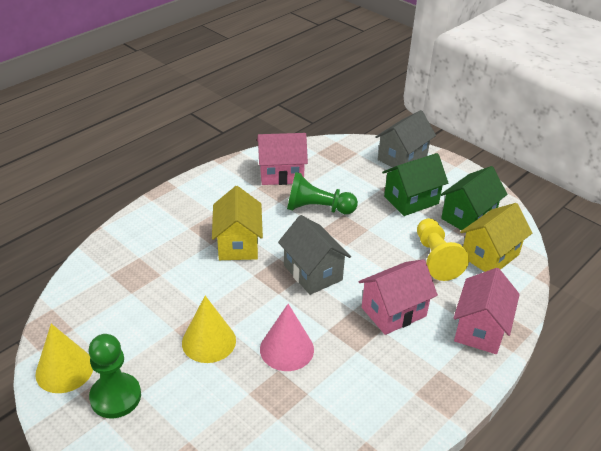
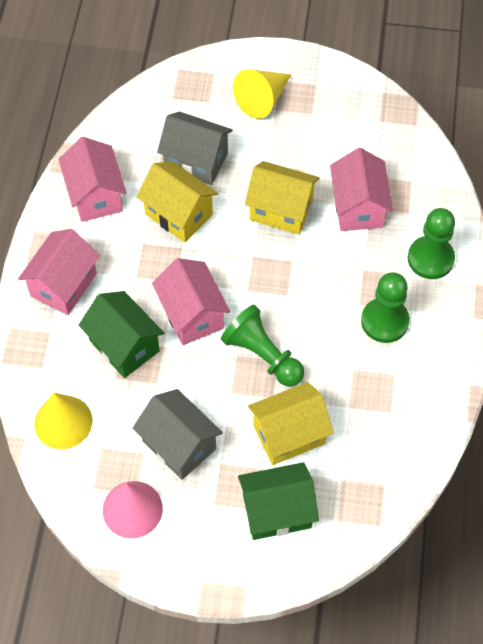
green pawn: [89,334,141,418] [287,172,358,214] = 2 -> [221,305,304,387] [361,272,410,343] [408,208,455,279] = 3
pink house: [257,133,308,185] [359,259,438,335] [453,268,520,354] = 3 -> [18,229,100,315] [58,137,127,222] [152,258,230,345] [330,148,393,231] = 4
yellow house: [212,186,263,260] [460,203,532,272] = 2 -> [136,161,218,243] [245,161,319,235] [248,382,334,465] = 3
yellow pawn: [417,218,469,281] = 1 -> none = 0

